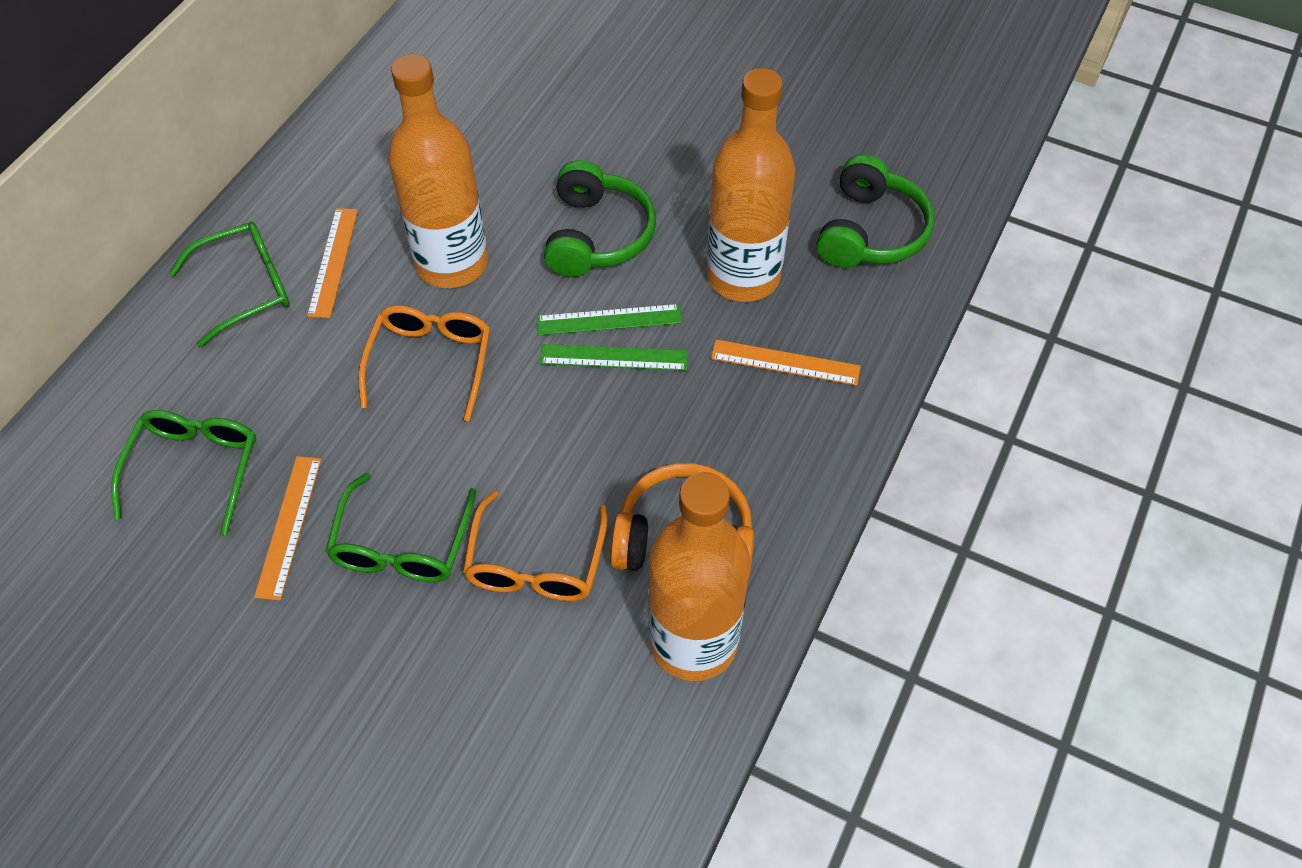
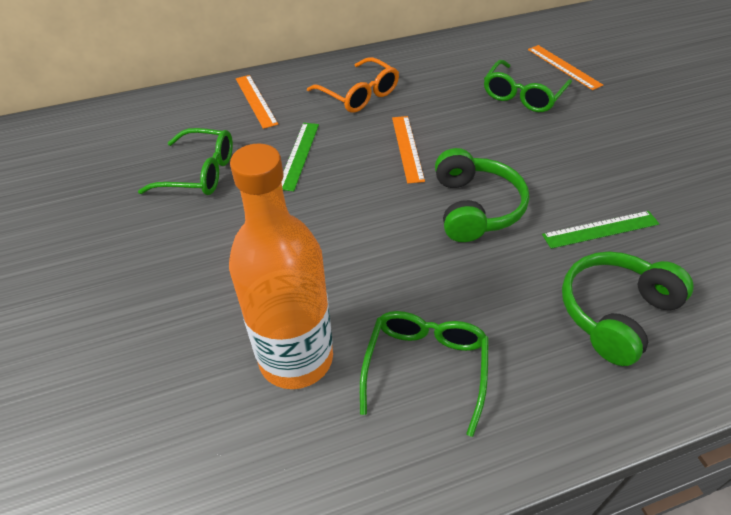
orange bottle: [388,54,488,288] [648,472,750,681] [707,68,795,302] = 3 -> [229,143,333,389] = 1
orange glasses: [358,305,490,421] [463,491,607,601] = 2 -> [307,57,399,113] = 1
orange headphones: [610,463,754,580] = 1 -> none = 0

